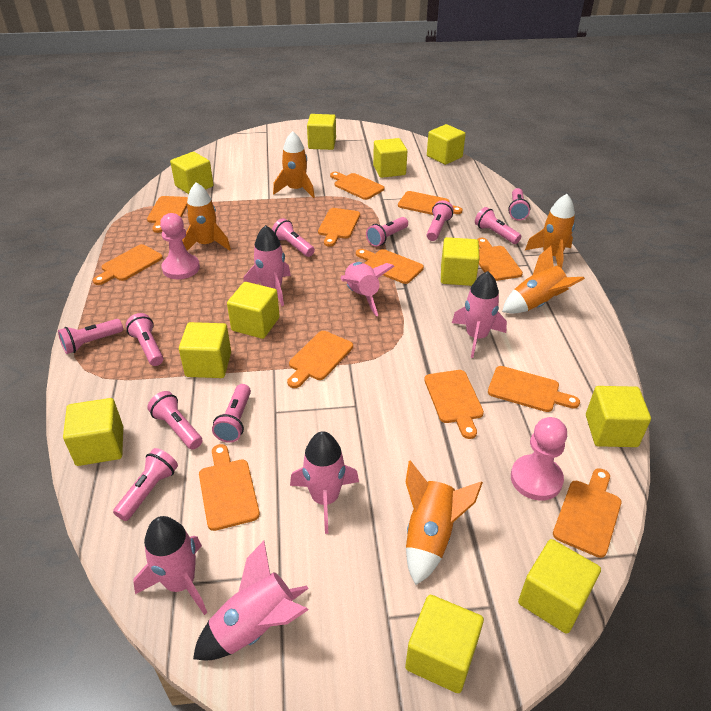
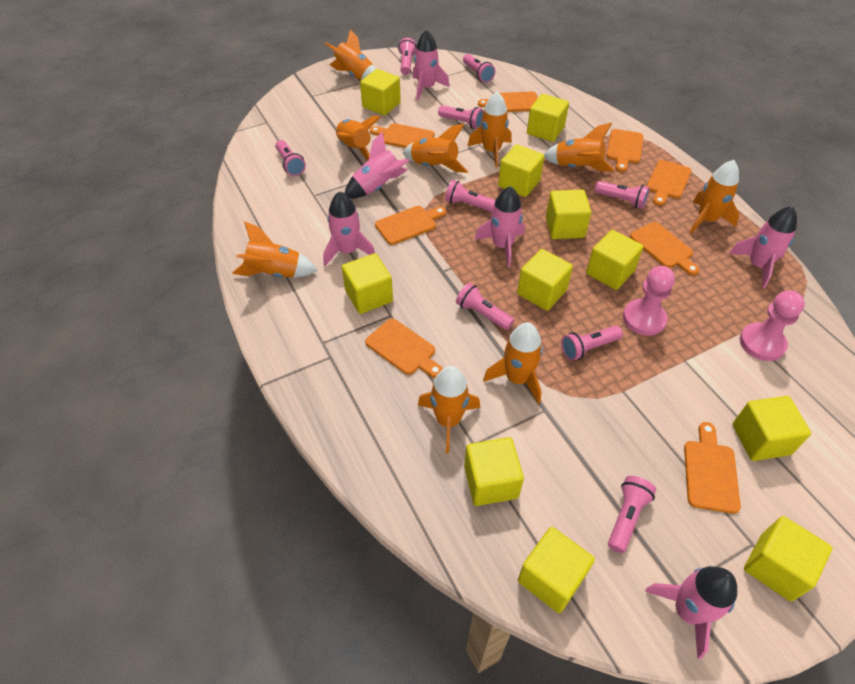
orange cutting board: [93,244,163,285] [147,196,188,233] [199,444,260,531] [287,331,353,388] [318,208,360,247] [330,172,385,200] [356,249,424,284] [398,191,463,215] [424,370,484,439] [477,238,523,281] [488,366,580,412] [553,468,621,558] = 12 -> [365,319,443,378] [370,123,434,148] [375,206,446,245] [478,91,538,112] [606,129,644,172] [630,222,699,275] [647,160,692,206] [684,422,741,514] = 8
orange rocket: [182,182,231,251] [273,131,315,198] [406,461,483,585] [502,246,585,314] [525,194,575,269] = 5 -> [232,221,317,278] [325,29,376,81] [336,116,381,161] [403,123,468,173] [418,366,480,453] [468,91,512,168] [483,322,543,404] [544,123,614,172] [690,160,739,234] = 9
pink flashlight: [58,319,123,354] [113,448,178,521] [126,313,163,366] [147,391,202,450] [212,384,251,443] [272,218,315,257] [366,217,408,247] [427,200,454,241] [475,207,521,244] [508,188,530,221] = 10 -> [275,140,306,176] [398,38,416,75] [438,105,484,129] [445,180,496,212] [456,283,514,330] [463,54,495,83] [561,326,623,361] [595,181,650,209] [608,476,656,553] = 9

